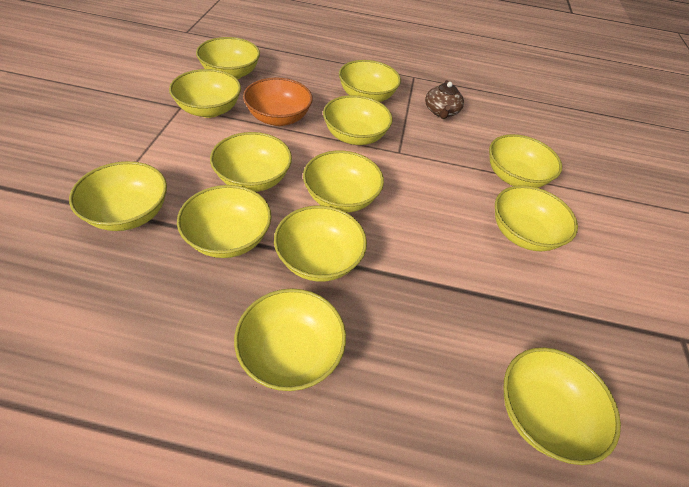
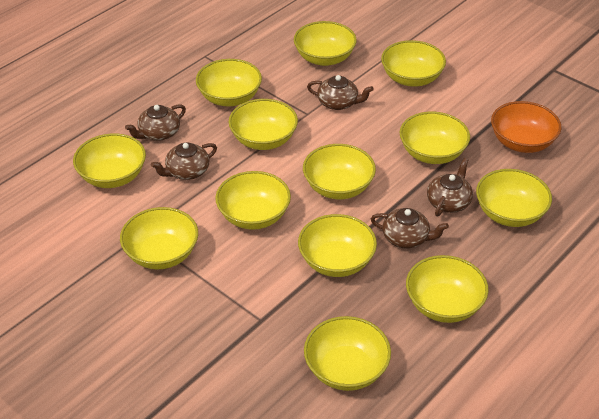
brown teapot: [425,80,464,119] = 1 -> [125,104,186,141] [151,142,217,180] [307,75,374,110] [371,208,449,248] [427,158,473,216] = 5

